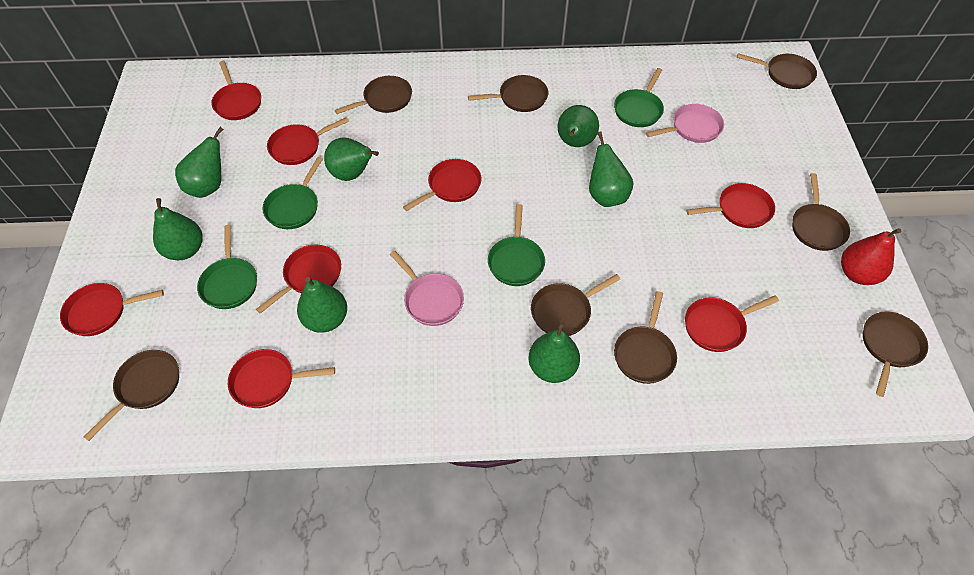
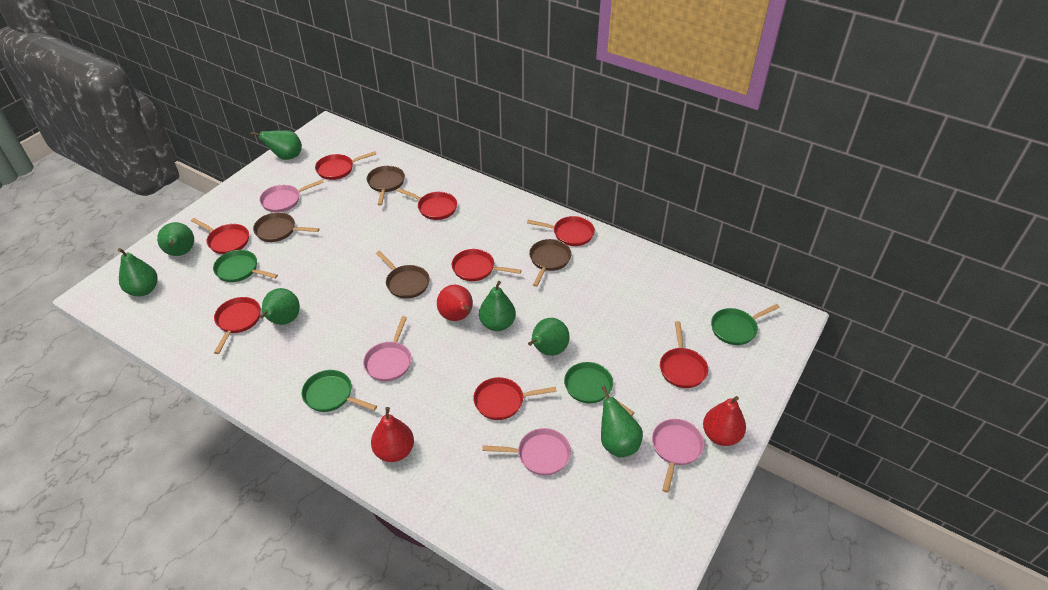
brown pan: [84,350,179,441] [335,76,412,114] [468,75,548,112] [531,274,620,336] [614,291,677,384] [737,53,817,89] [792,173,850,251] [863,311,928,397] = 8 -> [253,212,320,242] [367,166,405,206] [376,251,430,299] [529,239,571,287] = 4
pink pan: [390,251,464,326] [646,104,724,143] = 2 -> [259,180,324,212] [363,316,411,381] [482,428,571,475] [652,419,705,493] = 4
red pear: [841,228,901,285] = 1 -> [371,407,414,462] [437,285,473,321] [703,396,746,446] = 3

